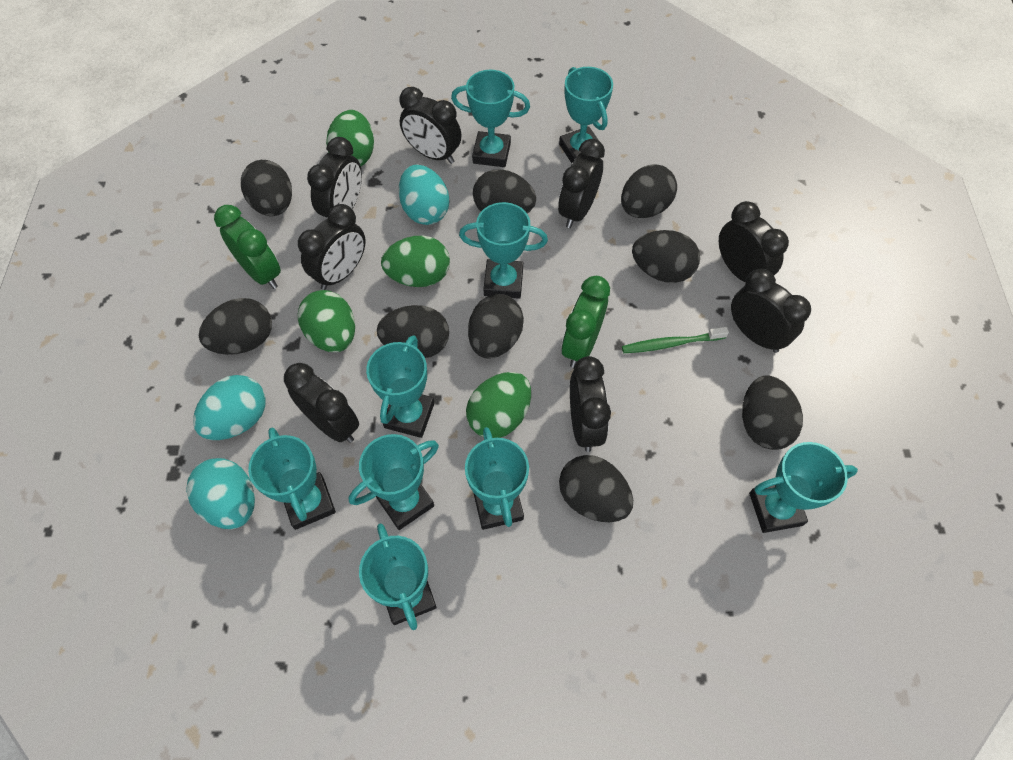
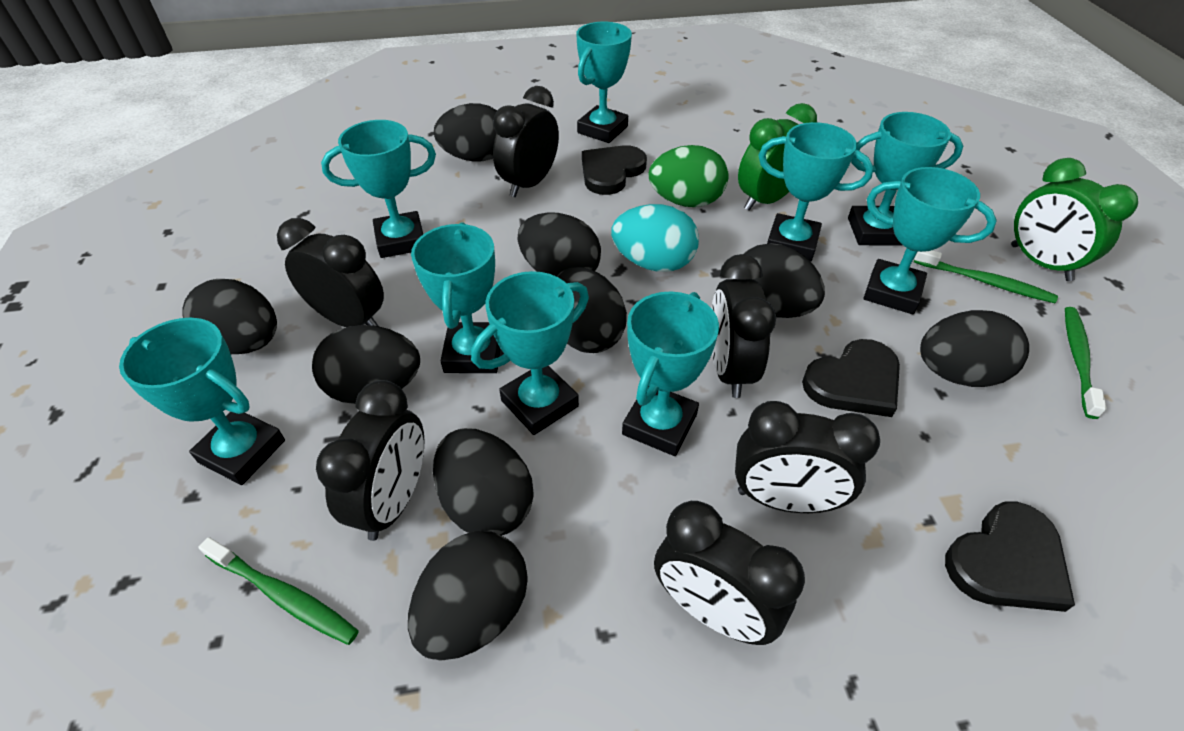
black clock: [284,363,359,443] [298,204,366,290] [307,137,362,218] [399,87,461,164] [558,139,605,228] [570,356,611,452] [719,201,789,282] [731,269,811,353] = 8 -> [277,218,384,327] [316,380,424,541] [493,86,559,197] [654,501,805,645] [711,254,776,398] [735,401,880,513] = 6
black heart: none = 0 -> [582,145,647,195] [802,339,900,417] [945,502,1075,612] = 3
green egg: [298,290,355,352] [326,110,374,166] [381,236,450,287] [466,372,531,438] = 4 -> [649,145,729,207] = 1
green toothbrush: [622,327,729,353] = 1 -> [198,537,359,645] [914,250,1058,303] [1065,307,1107,419] = 3
turquoise egg: [186,458,255,529] [193,375,266,440] [399,165,449,225] = 3 -> [611,204,699,272] = 1

